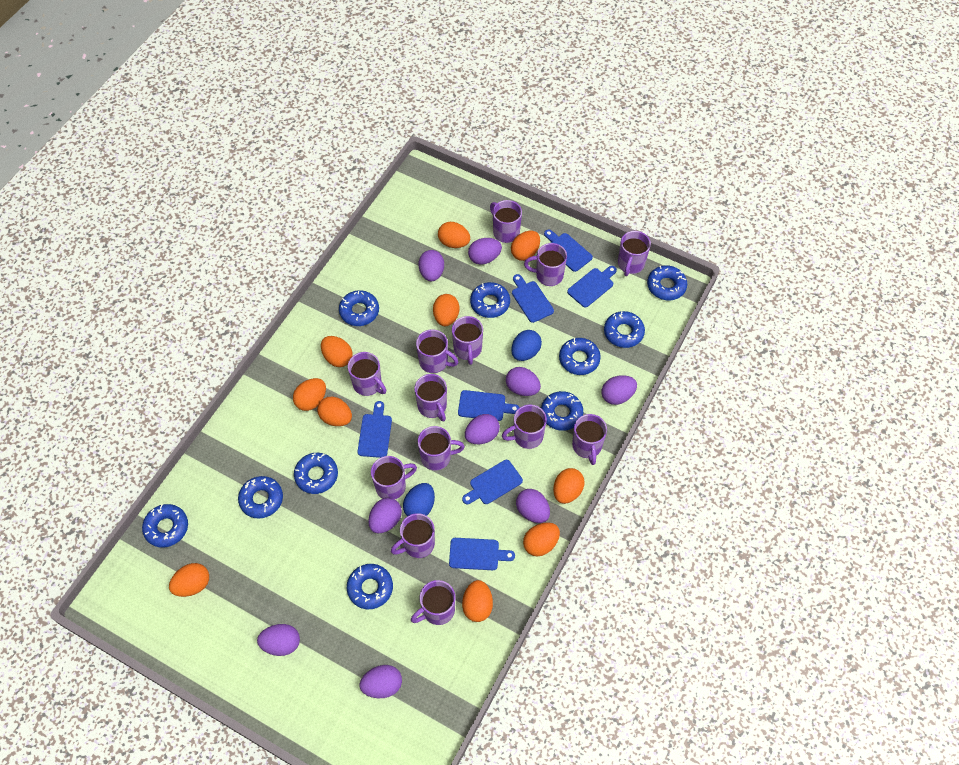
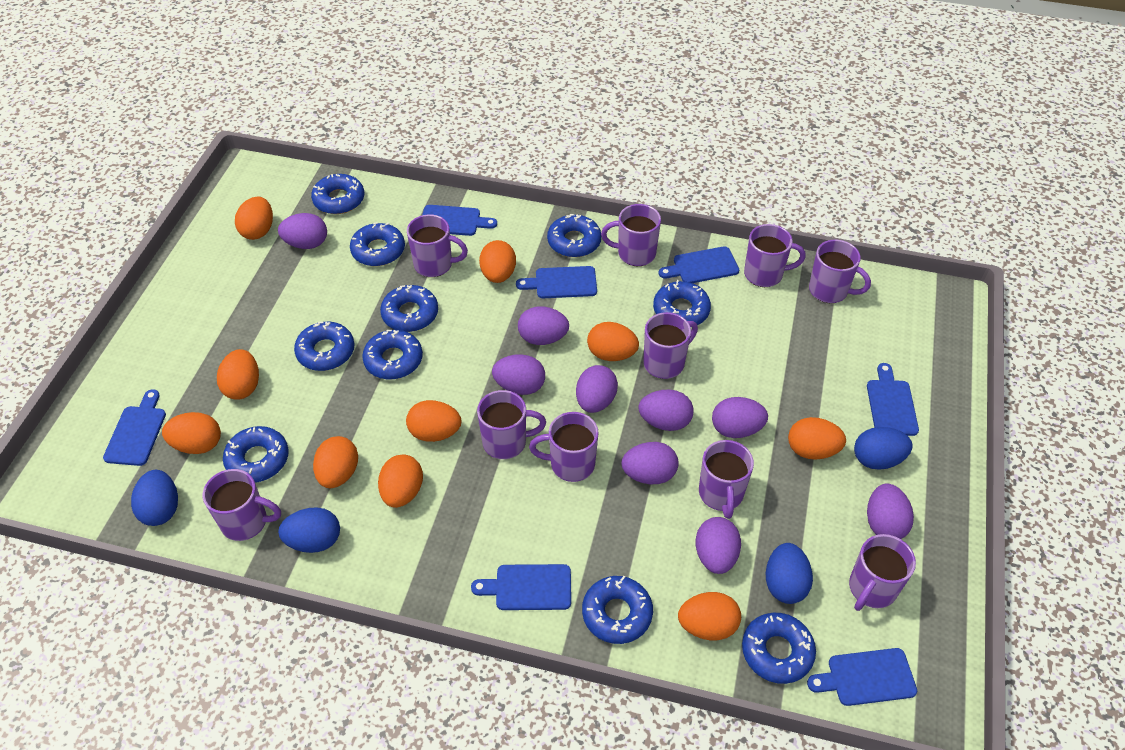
blue egg: [403,483,435,516] [511,330,542,361] = 2 -> [131,470,178,526] [278,507,340,553] [766,543,813,604] [854,427,913,470] = 4
purple mug: [348,352,386,396] [371,456,417,499] [391,513,435,558] [411,580,455,625] [414,374,447,421] [416,329,458,373] [418,426,465,470] [452,316,483,365] [490,200,522,243] [502,405,547,449] [524,243,567,286] [572,414,607,465] [618,231,651,276] = 13 -> [203,469,281,541] [407,214,468,277] [477,390,546,459] [529,412,599,482] [601,204,661,266] [643,312,698,379] [699,440,754,519] [744,224,806,287] [809,240,871,303] [849,534,916,611] = 10

